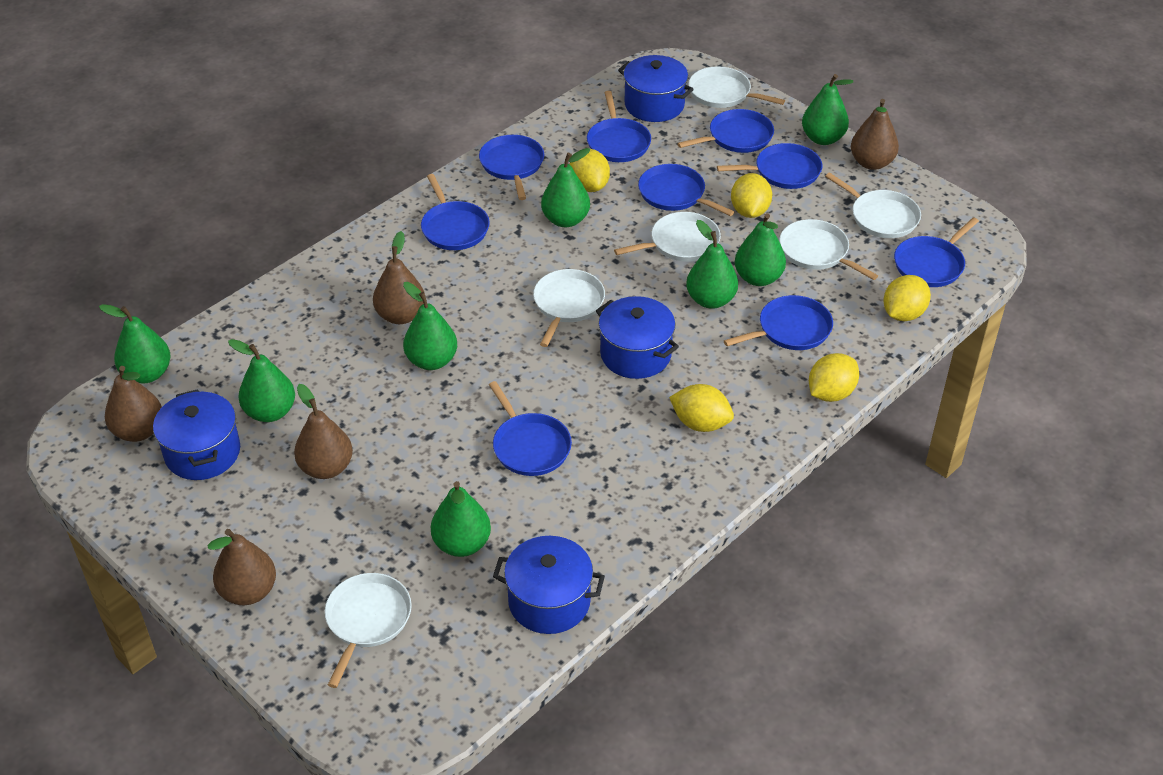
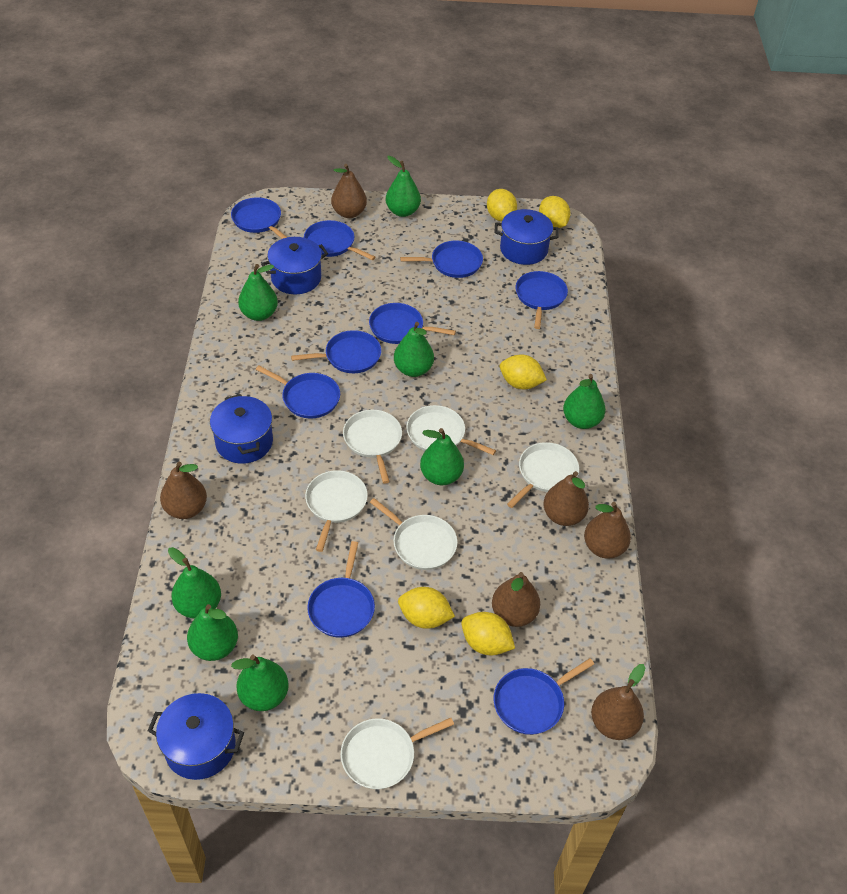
brown pear: [105,366,162,442] [208,529,276,605] [294,384,353,479] [373,231,424,324] [851,99,899,170] = 5 -> [160,462,207,519] [331,164,367,218] [492,572,540,627] [543,471,589,526] [584,502,631,559] [591,664,645,740] = 6

